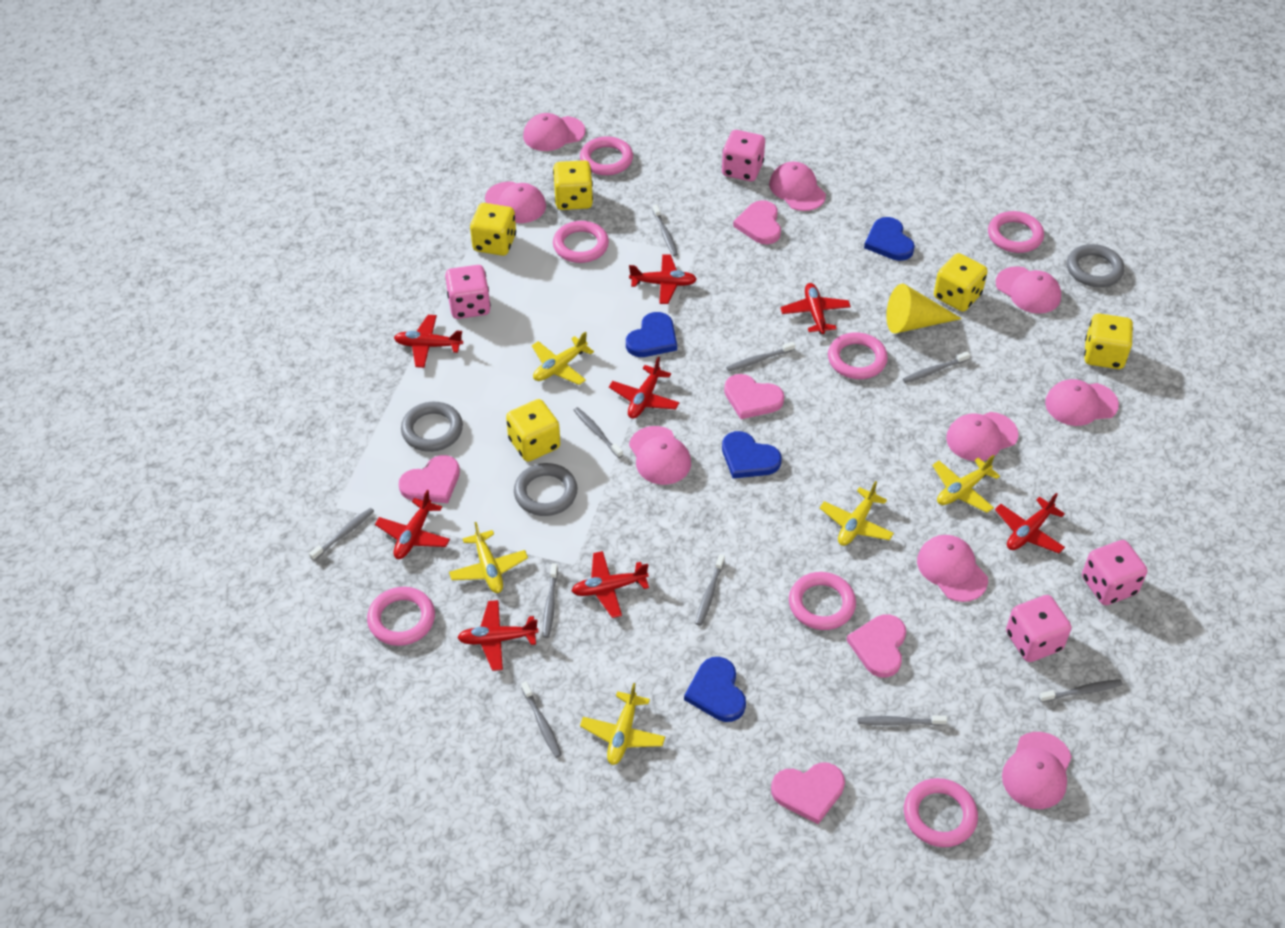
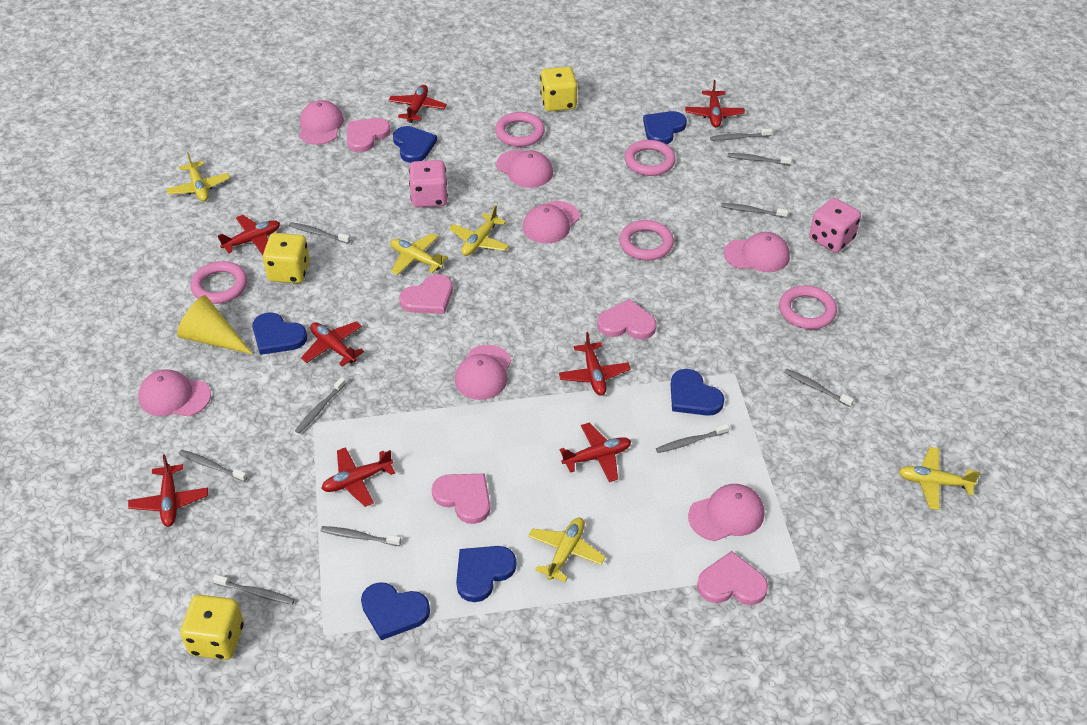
blue heart: [626,312,677,357] [684,657,746,722] [722,431,782,478] [864,217,915,261] = 4 -> [252,312,307,355] [361,582,430,640] [393,126,437,163] [456,546,516,602] [643,111,687,144] [671,369,724,416] = 6
grey ring: [401,402,463,452] [514,463,577,516] [1067,244,1124,287] = 3 -> none = 0
pink cap: [485,182,546,223] [523,113,585,151] [629,426,691,485] [769,162,826,211] [917,535,988,602] [946,412,1019,461] [996,266,1061,314] [1002,732,1072,809] [1045,379,1119,426] = 9 -> [138,369,211,417] [299,100,344,145] [455,345,512,400] [496,150,553,188] [523,201,580,244] [688,484,764,541] [724,232,790,272] = 7
pink dice: [445,265,491,319] [722,130,765,181] [1006,595,1071,662] [1082,540,1147,605] = 4 -> [409,160,448,207] [809,198,861,253] = 2
pink ring: [367,587,435,646] [553,221,609,263] [580,136,633,175] [789,572,856,630] [828,332,888,379] [904,778,978,847] [988,211,1044,253] = 7 -> [190,261,247,304] [495,112,545,147] [619,220,674,260] [625,140,676,176] [779,285,837,329] = 5
yellow dice: [470,203,516,256] [506,399,560,462] [553,160,593,210] [934,253,988,312] [1084,313,1133,369] = 5 -> [180,595,244,660] [263,233,310,283] [540,67,577,112] = 3

